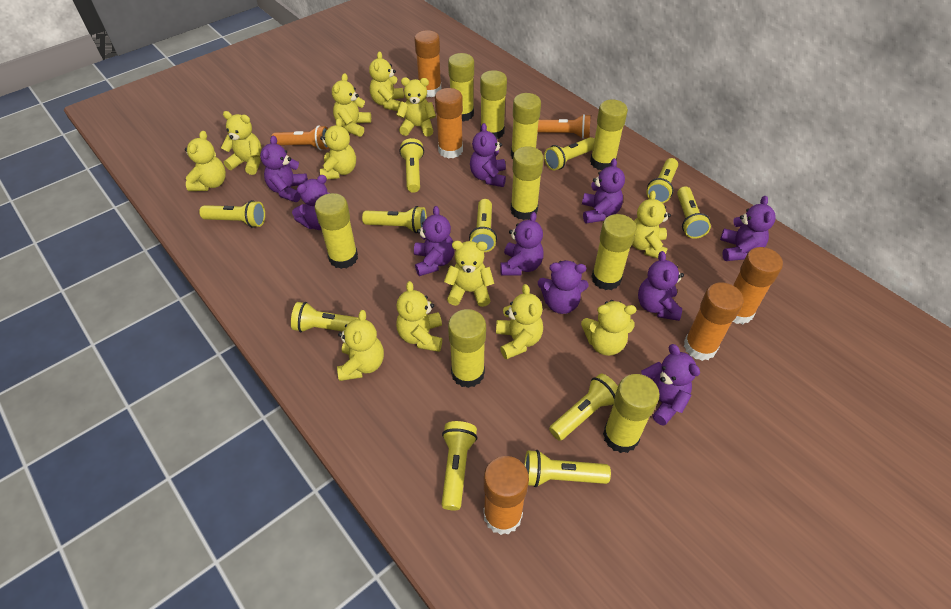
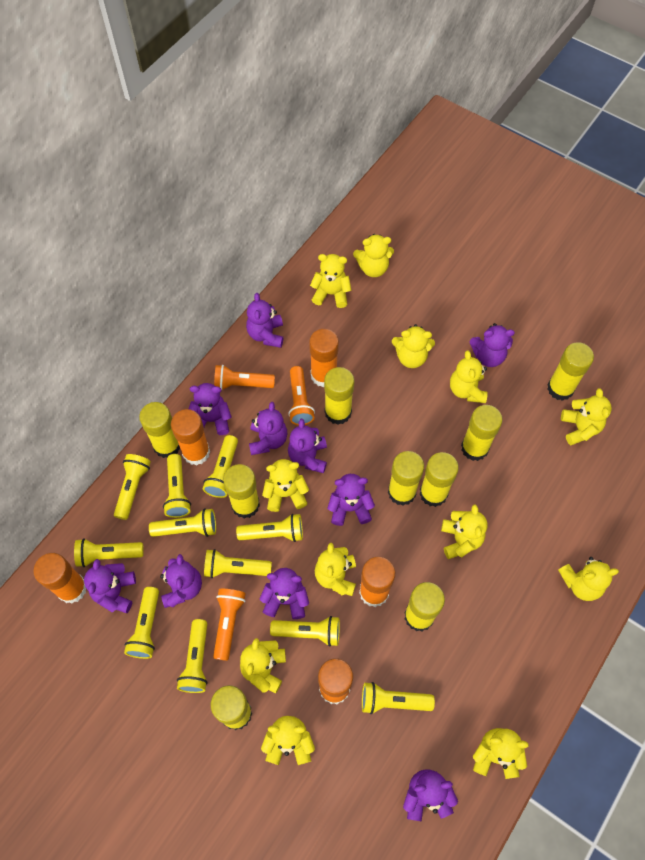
orange flashlight: [271,125,329,150] [537,114,591,139] = 2 -> [213,589,246,661] [214,365,275,391] [288,366,315,425] = 3

